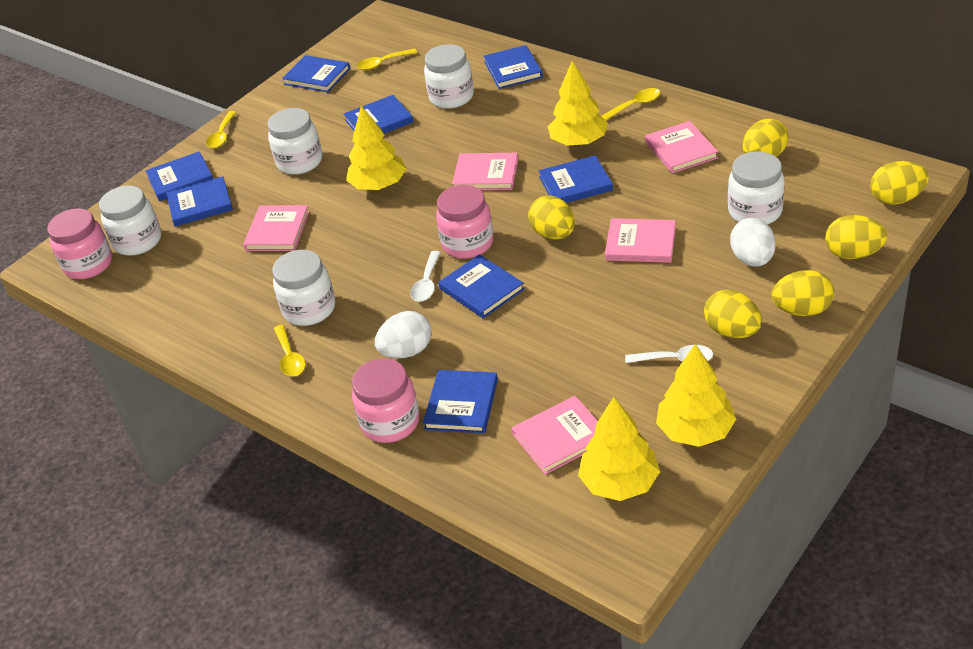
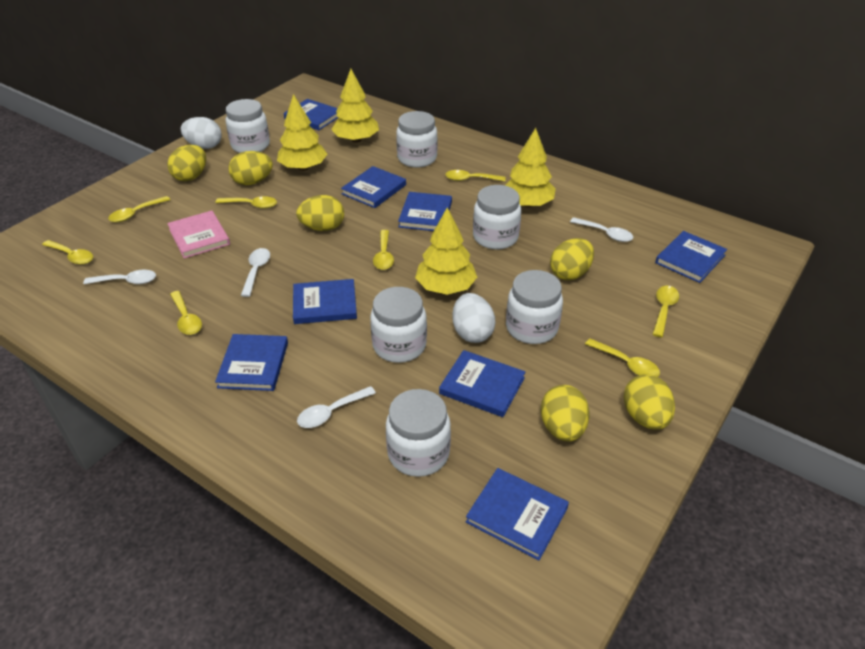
pink book: [243,205,309,251] [452,153,518,190] [512,396,598,475] [605,218,676,263] [645,121,718,173] = 5 -> [167,211,230,259] = 1
pink jar: [47,208,112,279] [352,358,420,443] [436,185,493,259] = 3 -> none = 0
white jar: [99,186,161,256] [268,108,322,175] [272,250,335,326] [424,44,474,109] [728,151,785,224] = 5 -> [226,99,270,153] [370,287,427,363] [386,389,451,477] [396,111,438,168] [473,185,521,249] [506,270,563,344] = 6
white spoon: [410,251,441,302] [625,345,713,363] = 2 -> [83,270,156,284] [241,248,270,297] [297,386,376,428] [570,217,633,242] = 4
yellow spoon: [206,111,236,148] [274,325,306,376] [357,48,417,70] [601,88,660,120] = 4 -> [42,240,93,265] [108,196,170,222] [170,291,202,335] [215,196,277,209] [373,230,394,270] [445,170,506,181] [585,338,660,377] [652,286,679,338] = 8

